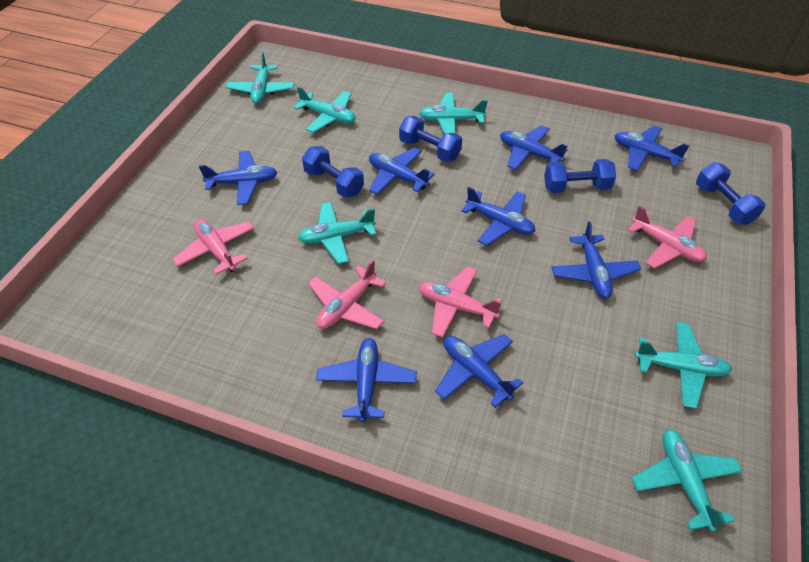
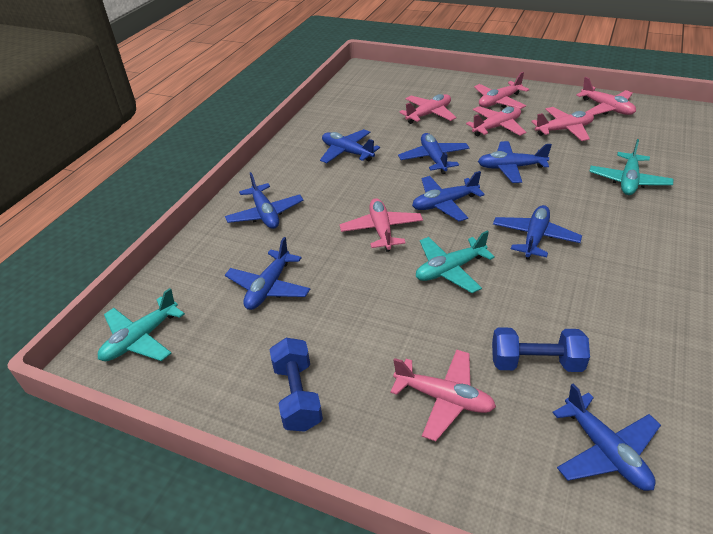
blue dumbbell: [302,146,364,198] [399,116,462,162] [544,159,616,193] [696,162,766,225] = 4 -> [270,338,323,432] [492,327,590,372] = 2
pink plane: [172,219,254,275] [308,259,386,329] [419,267,502,338] [628,206,707,268] = 4 -> [340,198,423,252] [390,350,496,441] [399,94,457,124] [466,106,526,136] [474,72,530,109] [531,107,594,141] [576,77,636,115] = 7
turquoise plane: [226,51,295,104] [294,86,356,133] [298,202,376,264] [419,93,488,134] [632,429,743,532] [635,322,732,408] = 6 -> [98,288,185,361] [416,230,495,293] [589,139,673,195] = 3

